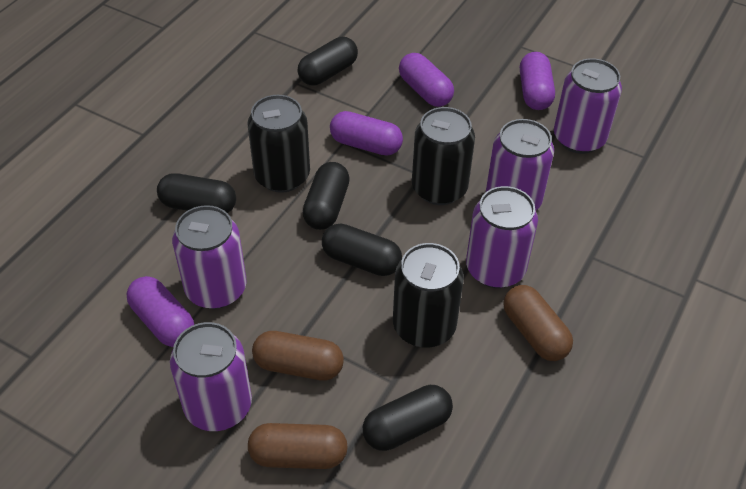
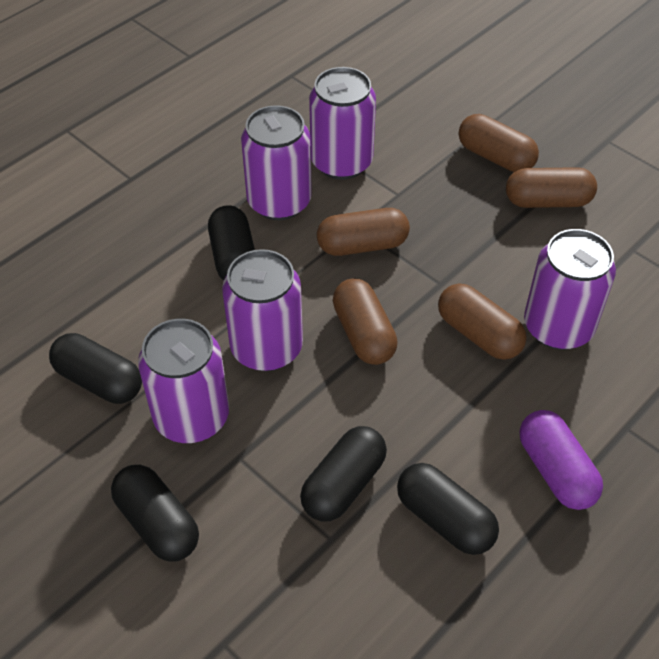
black can: [247,95,310,193] [393,243,464,348] [412,107,475,205] = 3 -> none = 0
brown capsule: [248,423,348,469] [252,331,344,381] [503,285,573,361] = 3 -> [317,208,410,256] [333,279,398,365] [438,283,527,360] [459,114,539,172] [506,167,597,208] = 5
purple capsule: [127,276,194,347] [330,111,403,156] [399,53,454,107] [520,52,555,110] = 4 -> [520,410,603,510] = 1

